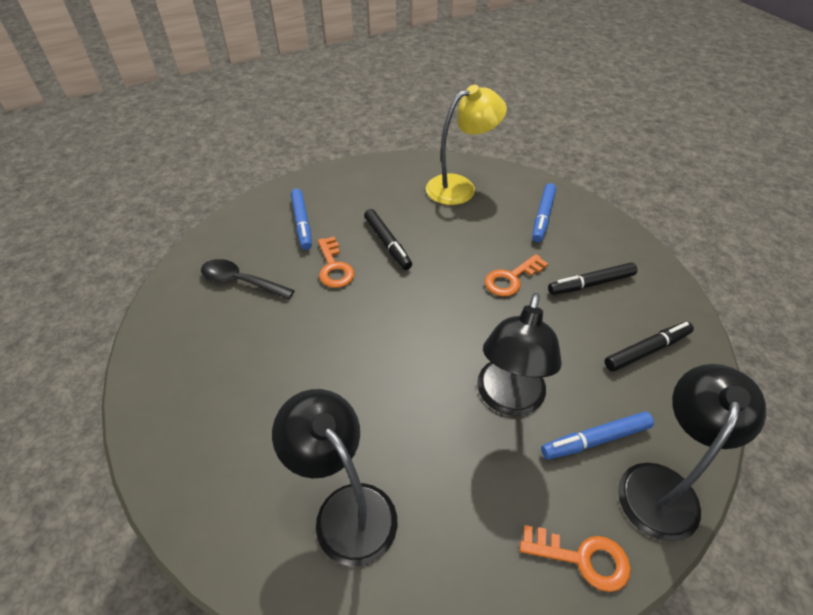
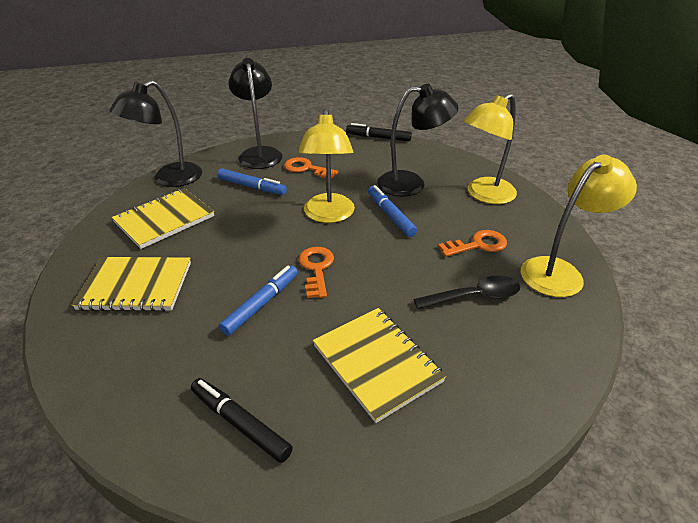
black marker: [364,209,412,270] [548,262,637,295] [605,322,694,371] = 3 -> [191,378,293,463] [346,123,412,141] = 2
yellow lamp: [426,85,507,205] = 1 -> [298,109,355,223] [464,93,517,204] [521,154,637,297] = 3
yellow notebook: none = 0 -> [72,257,191,312] [112,188,214,249] [313,308,446,423] = 3

